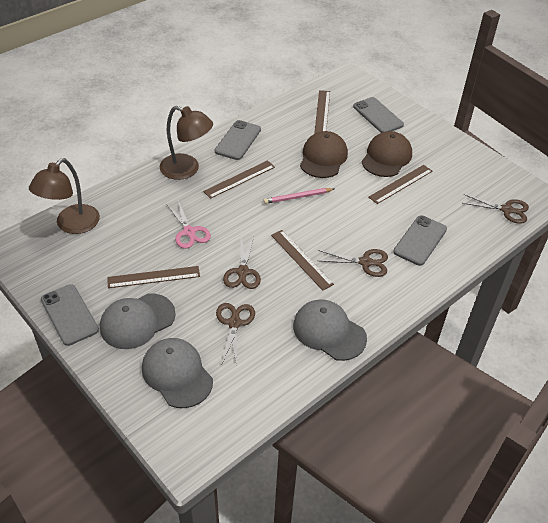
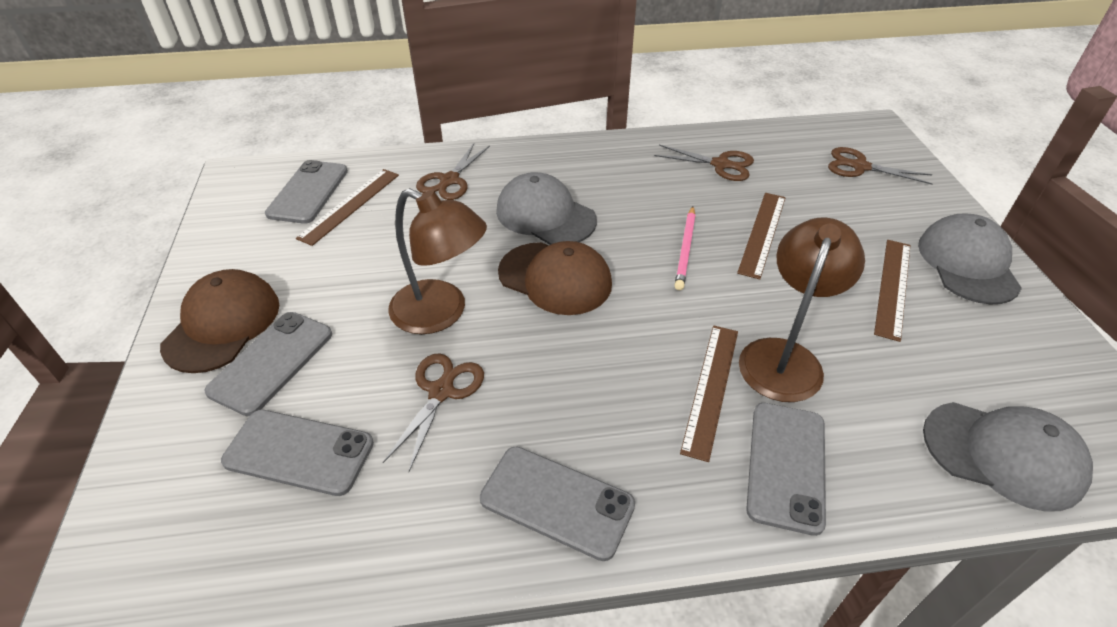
brown ruler: [107,266,200,288] [203,160,275,199] [271,230,334,291] [314,90,330,134] [369,165,433,204] = 5 -> [296,169,399,246] [680,325,738,462] [737,193,786,279] [874,240,910,342] = 4
grey phone: [41,284,99,346] [215,120,261,160] [353,97,404,133] [393,215,447,266] = 4 -> [204,312,332,416] [221,410,374,496] [265,160,348,224] [480,447,635,561] [746,403,826,536] = 5
pink scissors: [167,200,211,249] = 1 -> none = 0

